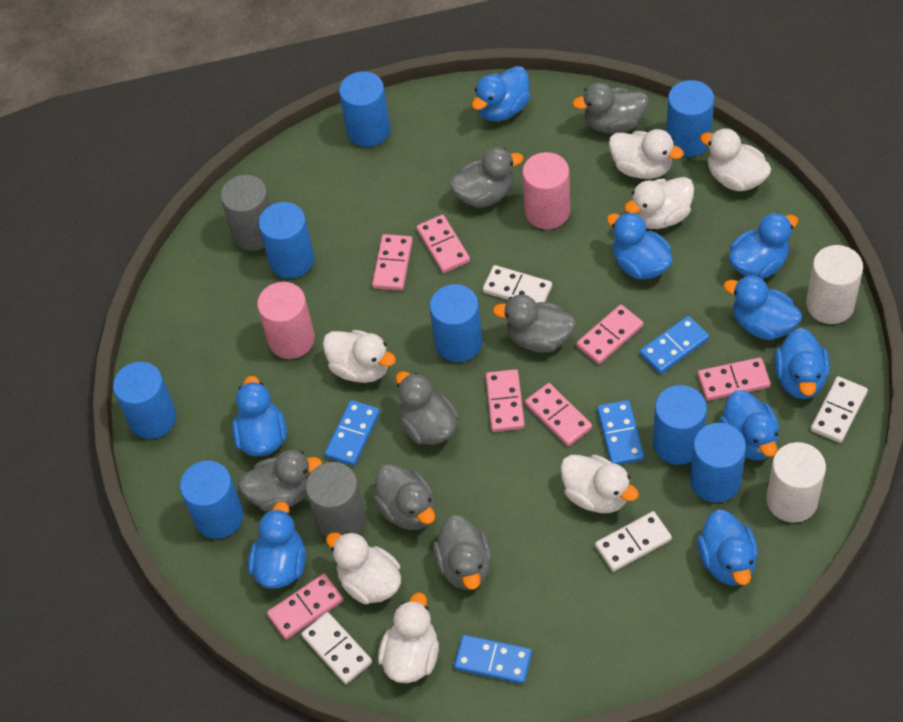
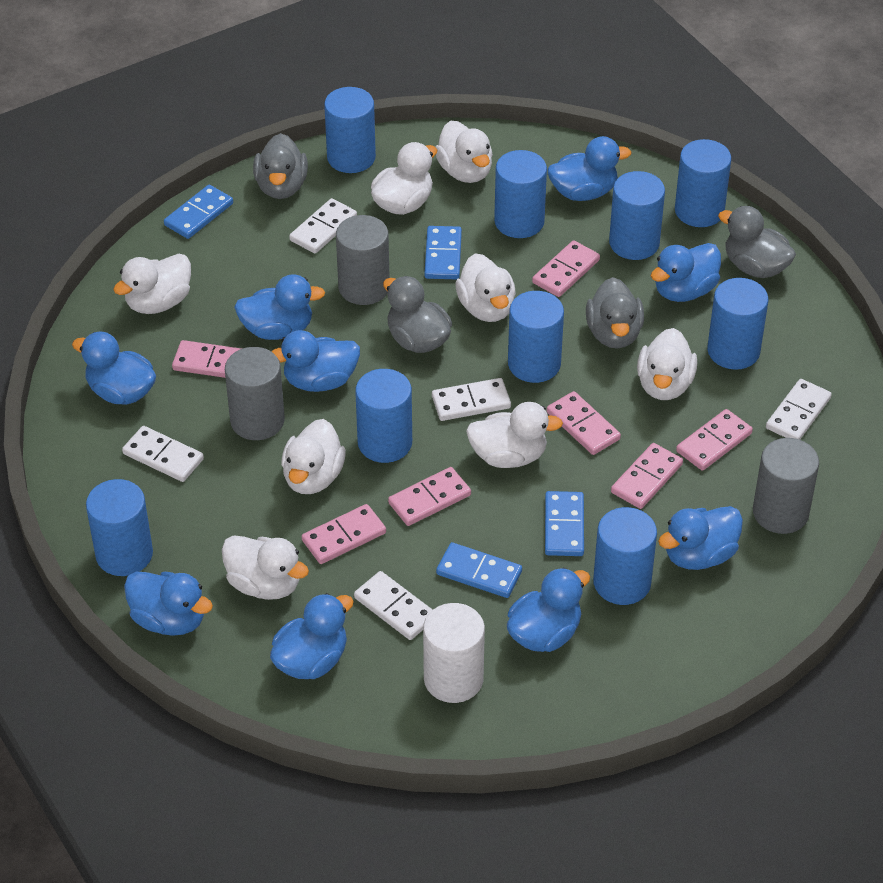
blue cylinder: [113,362,177,439] [180,461,244,539] [258,202,315,278] [339,71,390,147] [429,284,482,362] [653,385,707,465] [666,80,714,157] [690,423,746,503] = 8 -> [86,479,153,576] [324,87,376,173] [355,369,412,463] [494,150,547,238] [508,291,564,383] [593,507,657,605] [609,171,665,260] [675,139,731,227] [707,278,769,370] = 9
grey cylinder: [220,175,271,251] [306,462,365,537] = 2 -> [225,347,285,440] [336,215,390,305] [753,438,819,534] = 3
grey duck: [238,450,322,512] [373,464,435,530] [396,371,459,445] [433,515,492,590] [449,147,523,207] [492,294,576,353] [572,82,649,134] = 7 -> [253,133,308,199] [383,276,452,353] [586,277,644,349] [718,206,796,278] = 4
pink cylinder: [257,282,315,359] [522,152,570,229] = 2 -> none = 0
white cylinder: [766,442,826,523] [806,245,863,324] = 2 -> [423,603,485,703] = 1
white domino: [301,612,372,684] [483,265,552,303] [595,511,672,572] [810,376,868,443] = 4 -> [122,426,204,482] [289,198,357,254] [354,571,433,640] [432,378,511,421] [766,379,832,440] = 5
white duck: [323,330,396,383] [326,531,401,604] [378,592,439,683] [560,455,639,513] [609,129,684,179] [624,177,694,229] [700,128,771,191] = 7 -> [113,254,191,314] [222,535,309,600] [281,419,346,494] [371,142,437,215] [436,121,493,183] [455,253,516,322] [466,402,563,468] [637,328,697,400] = 8

